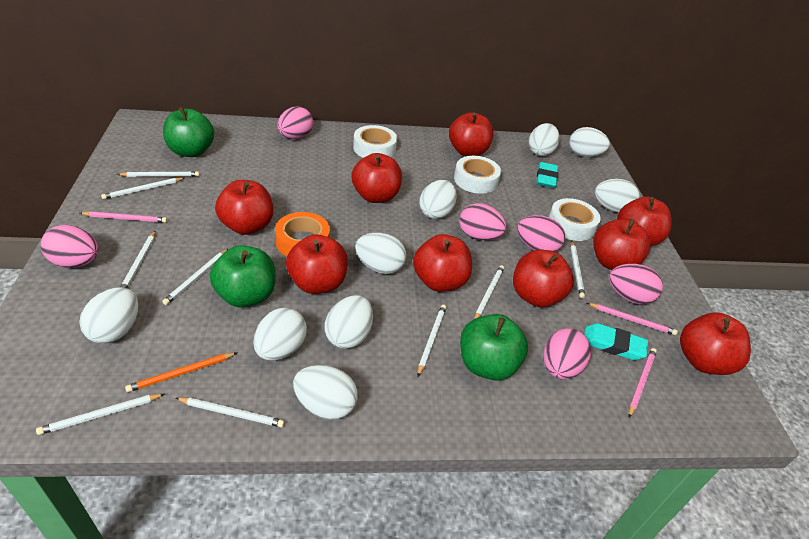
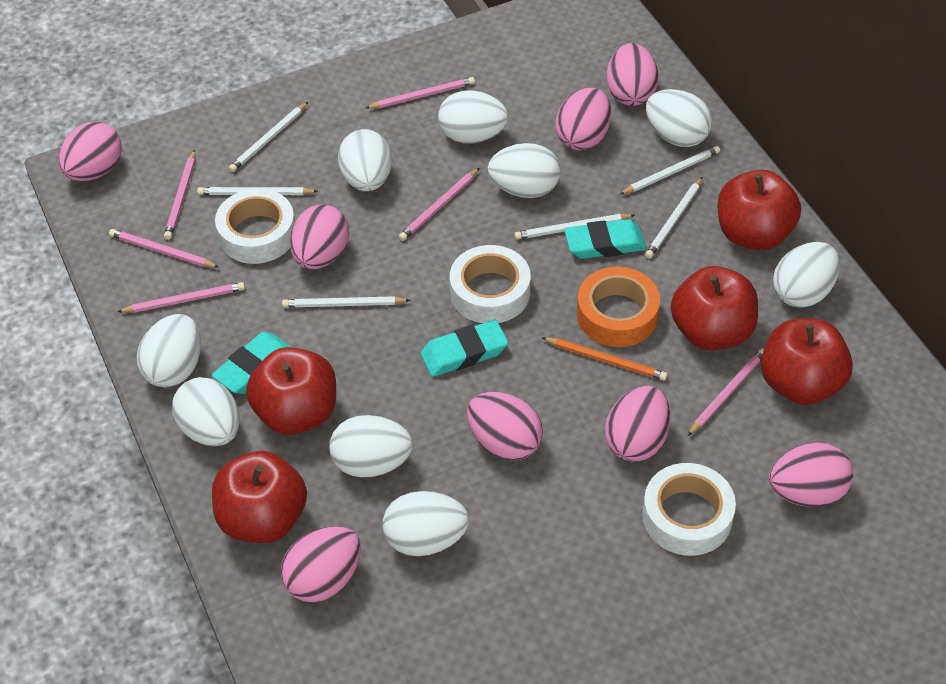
green apple: [163,107,214,157] [210,245,275,308] [460,314,528,381] = 3 -> none = 0
pink egg: [41,225,99,267] [277,107,313,139] [459,203,507,241] [517,215,565,252] [543,328,591,379] [609,264,663,305] = 6 -> [59,122,122,181] [281,526,361,602] [290,204,349,269] [467,392,543,461] [555,88,611,150] [605,386,670,462] [607,43,659,106] [769,443,853,507] = 8
pink pencil: [80,211,167,223] [587,303,678,335] [629,348,657,418] = 3 -> [109,229,219,268] [117,282,245,313] [164,149,195,240] [366,77,475,109] [399,168,479,241] [688,348,764,436] = 6
red apple: [215,180,273,235] [286,234,348,294] [352,153,402,203] [413,234,472,292] [449,112,493,156] [513,250,574,307] [593,219,651,270] [617,197,671,246] [680,313,751,375] = 9 -> [212,451,307,543] [246,347,336,435] [671,266,758,350] [718,170,801,250] [761,318,853,405] = 5
turquoise eraser: [536,162,558,188] [584,323,648,360] = 2 -> [211,332,291,394] [421,320,508,377] [564,219,647,259] = 3
white pencil: [36,394,164,435] [101,178,184,199] [117,171,200,177] [120,231,155,288] [162,249,228,305] [176,398,285,428] [418,305,446,376] [474,265,504,319] [571,241,585,298] = 9 -> [197,187,318,195] [229,102,308,172] [282,296,411,308] [514,214,635,240] [619,146,720,195] [645,177,702,259] = 6

